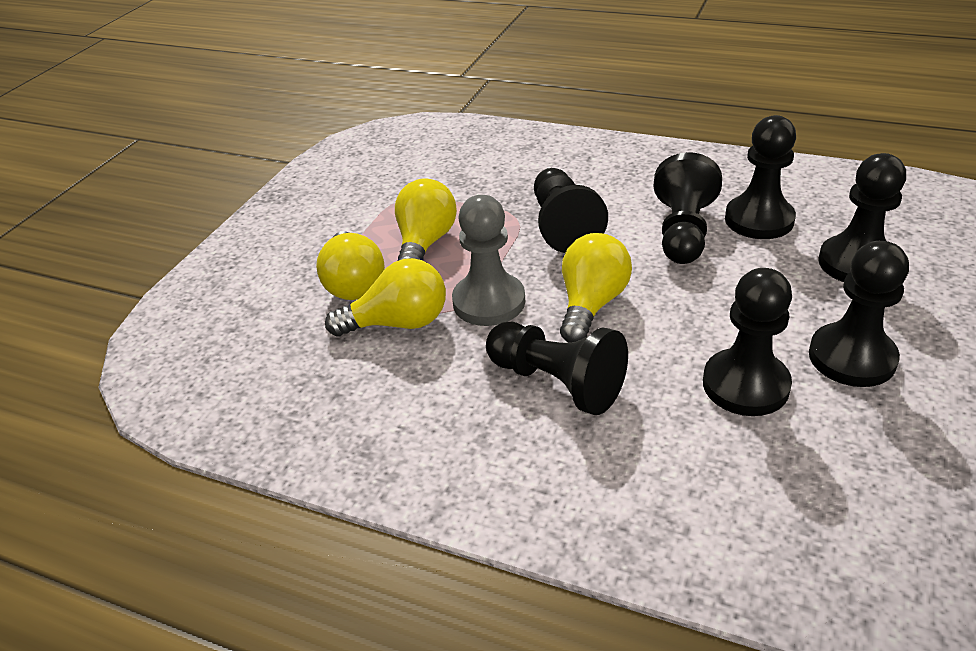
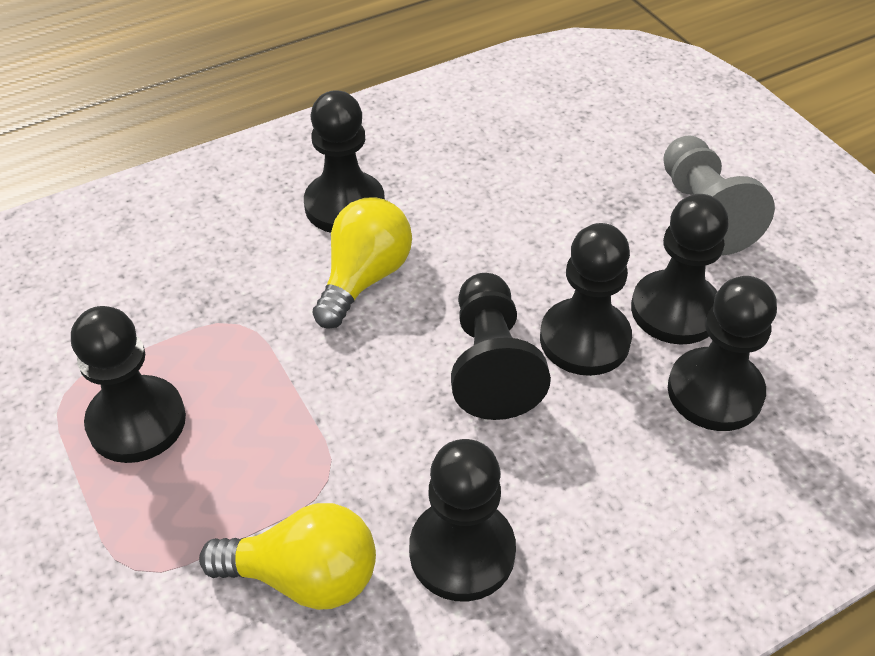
yellow light bulb: [316,231,385,300] [325,258,446,337] [395,178,457,261] [560,233,632,343] = 4 -> [199,503,376,610] [312,198,412,329] = 2

